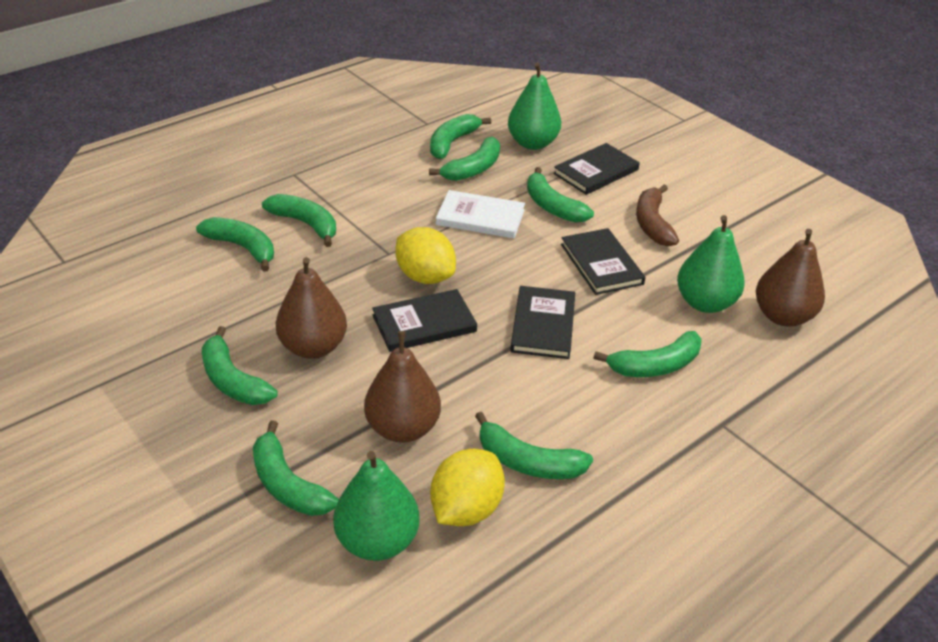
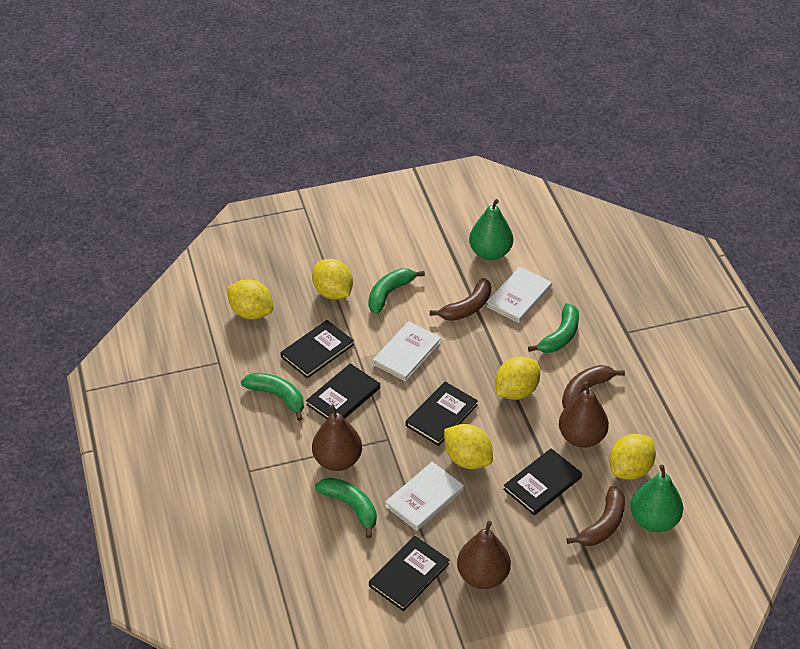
black book: [372,289,477,352] [510,286,575,359] [553,143,640,195] [561,228,646,295] = 4 -> [280,320,354,378] [306,363,380,419] [369,536,450,611] [405,382,478,446] [503,448,582,515] = 5
brown banana: [636,185,679,246] = 1 -> [430,278,491,321] [562,365,625,409] [567,486,625,546] = 3
green banana: [196,217,274,272] [202,326,278,405] [253,420,339,516] [262,194,336,247] [429,137,500,181] [430,114,491,159] [475,412,593,479] [527,167,594,223] [594,331,702,377] = 9 -> [241,373,304,421] [315,478,377,539] [368,268,425,314] [528,303,579,353] = 4
green pear: [333,451,420,561] [508,62,561,150] [677,215,745,313] = 3 -> [469,199,513,260] [631,465,683,532] = 2
white book: [436,190,525,238] = 1 -> [373,321,441,381] [385,462,464,531] [486,267,552,323] = 3
yellow lemon: [396,227,456,284] [430,449,505,526] = 2 -> [227,279,273,319] [312,259,353,300] [444,424,493,469] [495,356,540,400] [609,434,656,480] = 5

